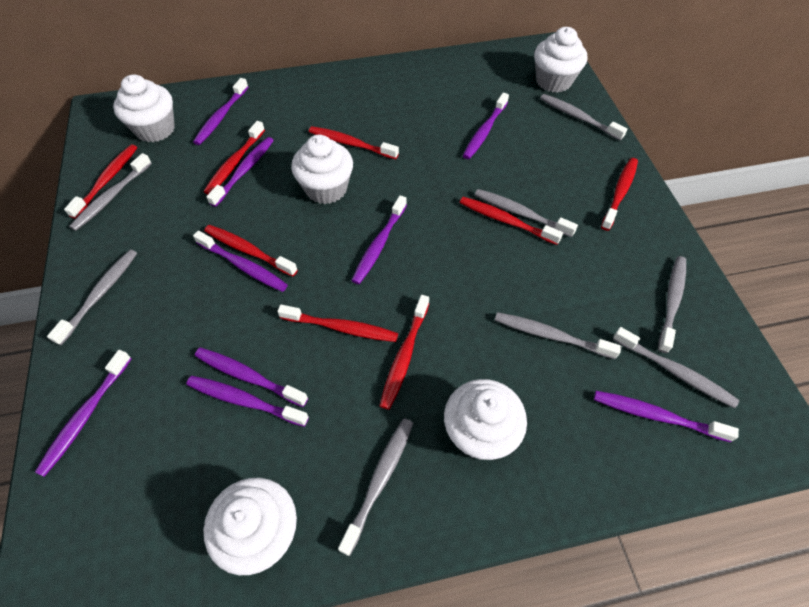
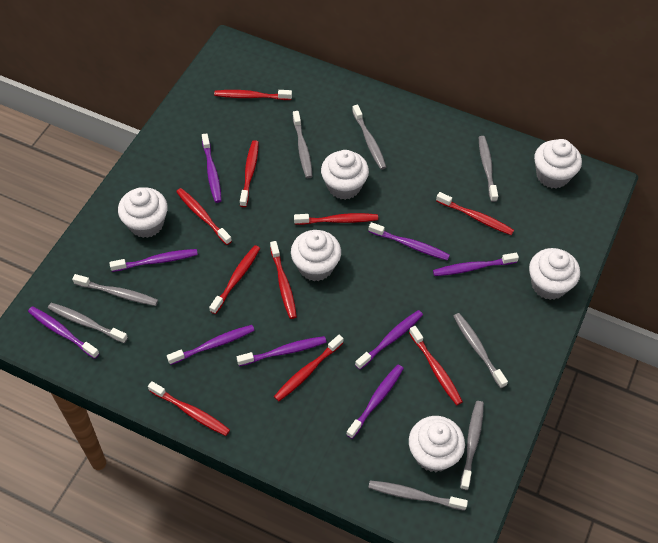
red toothbrush: [64,144,137,219] [204,121,265,194] [204,225,298,277] [277,305,398,342] [309,126,399,159] [380,295,429,410] [459,197,563,245] [601,158,638,231] = 8 -> [148,381,230,436] [176,188,232,245] [209,245,260,314] [214,90,292,100] [240,140,259,207] [270,241,297,319] [274,335,344,401] [294,213,378,225] [409,326,463,405] [436,192,514,235] = 10
white cupcake: [113,74,175,142] [204,478,297,575] [291,135,353,204] [444,379,527,460] [534,27,587,93] = 5 -> [118,187,168,238] [291,230,341,281] [321,150,369,200] [409,416,465,472] [529,248,580,300] [534,139,582,188] = 6

